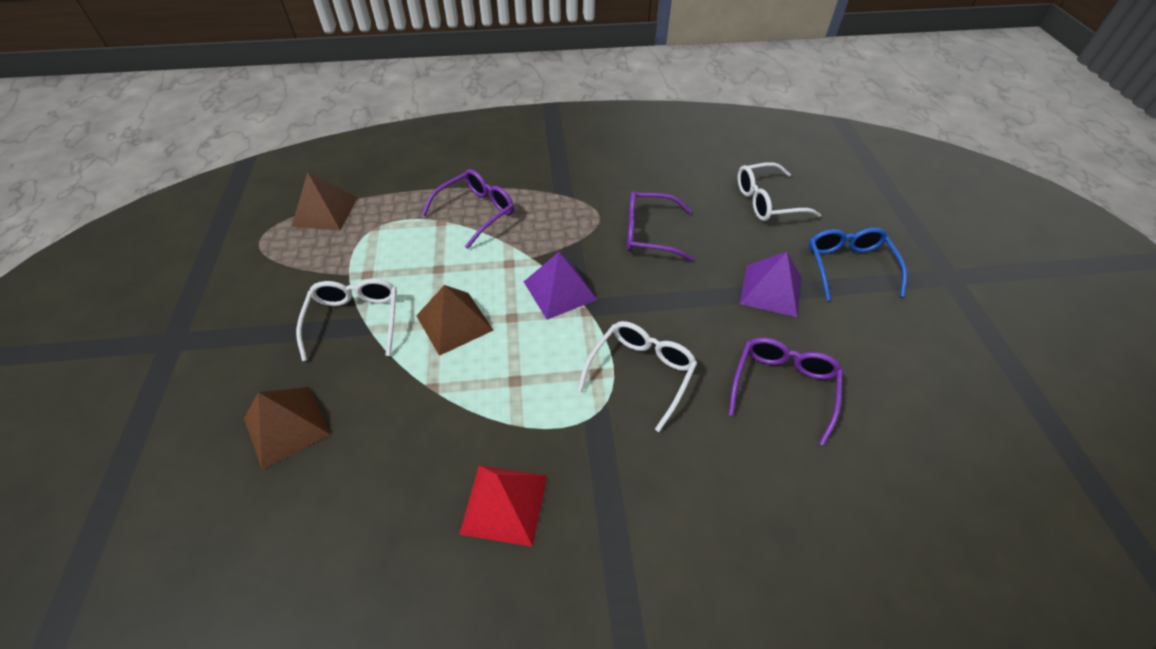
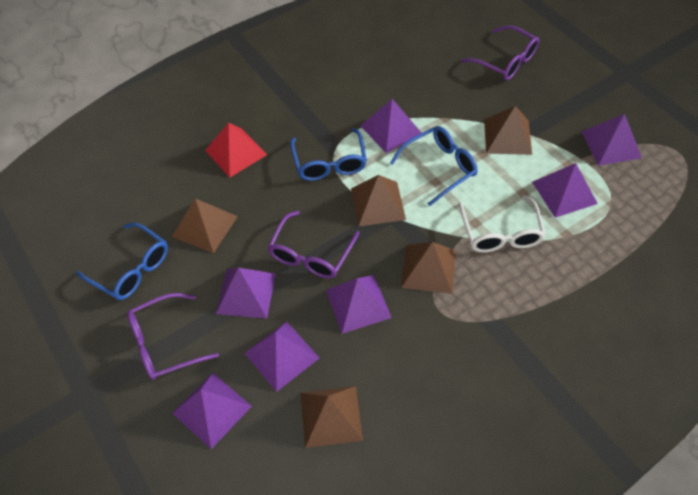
blue glasses: [809,227,907,301] = 1 -> [76,222,168,300] [290,128,367,181] [390,126,478,206] = 3
brown pyramid: [244,387,331,470] [292,172,357,230] [416,285,494,356] = 3 -> [172,198,238,253] [301,386,363,448] [351,175,406,227] [401,242,456,294] [484,106,532,155] = 5
purple pyramid: [524,252,597,320] [740,252,801,317] = 2 -> [172,373,252,449] [216,268,276,319] [244,321,319,392] [326,275,392,334] [361,99,421,153] [532,163,598,218] [581,114,642,166] = 7
white glasses: [296,279,397,361] [577,321,697,432] [738,162,821,221] = 3 -> [459,195,546,253] = 1

